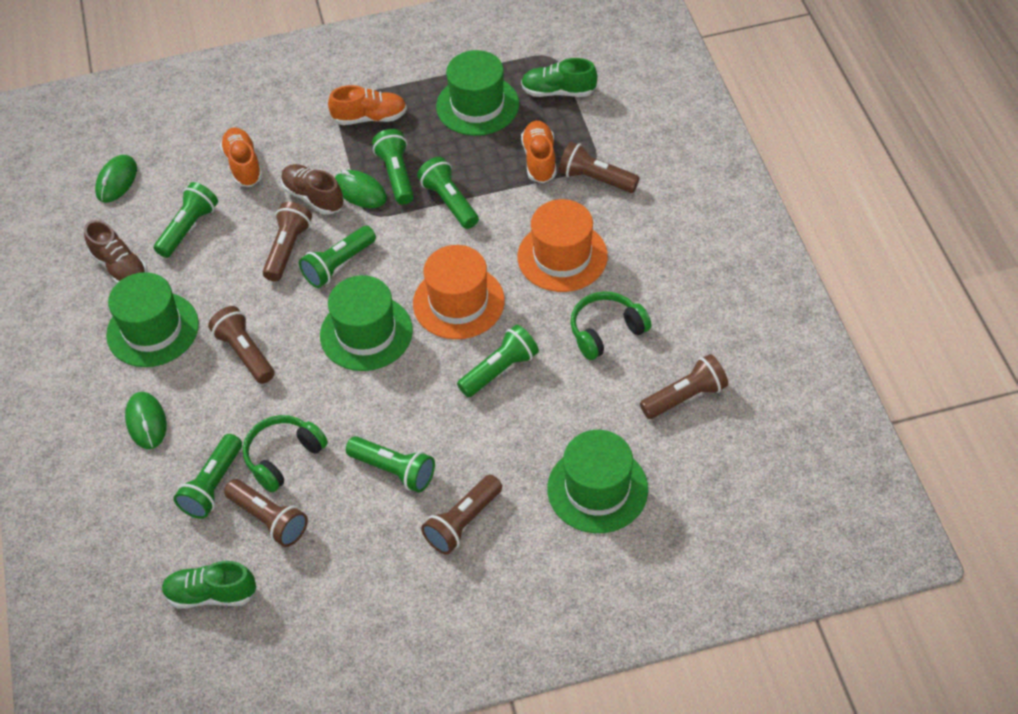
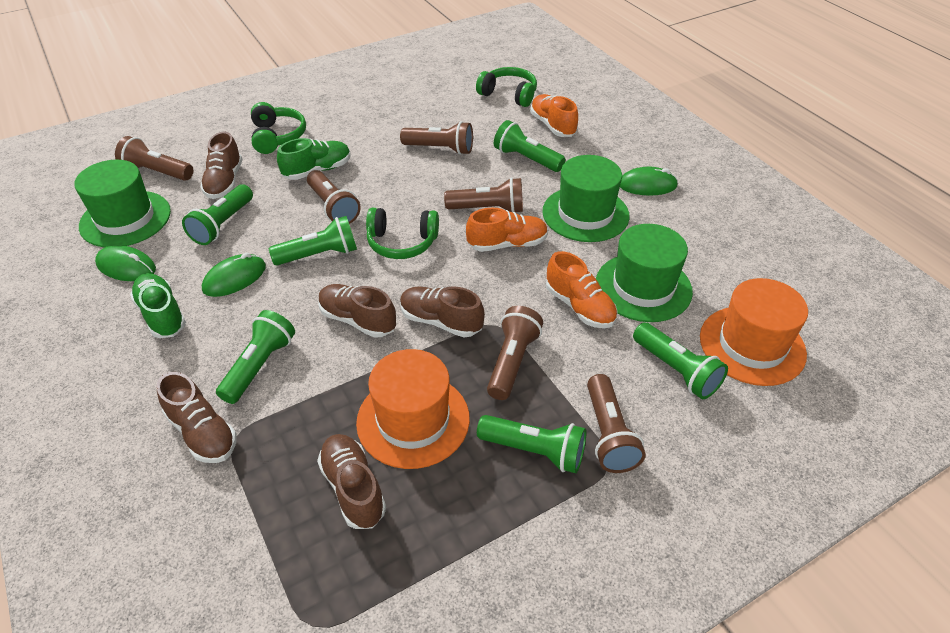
brown shoe: [84,220,147,284] [281,164,344,215] = 2 -> [157,372,237,463] [200,132,242,199] [317,434,386,529] [318,284,396,338] [400,286,485,337] = 5
green flashlight: [154,182,218,258] [174,434,242,519] [299,226,376,288] [346,436,435,493] [372,129,414,205] [417,157,479,229] [457,324,539,397] = 7 -> [182,184,253,245] [216,310,295,404] [269,216,357,266] [477,415,587,473] [494,120,566,172] [633,323,728,399] = 6
green hat: [106,272,199,367] [320,275,413,371] [436,50,519,136] [547,430,648,533] = 4 -> [74,160,171,247] [542,155,630,242] [596,224,693,322] = 3
green headphones: [243,415,328,493] [570,291,652,360] = 2 -> [251,102,306,154] [366,208,439,259] [476,67,537,107] = 3

